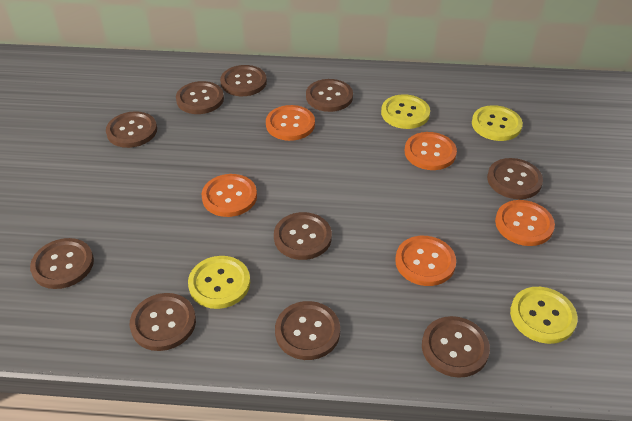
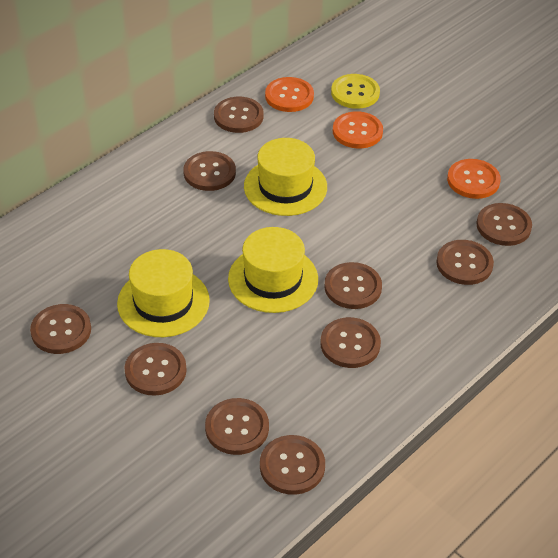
orange button: [202,174,257,217] [266,105,315,141] [395,236,456,286] [405,132,457,170] [495,200,555,246] = 5 -> [265,77,314,112] [333,111,383,148] [447,159,501,199] = 3
yellow button: [188,256,250,309] [381,94,430,129] [472,105,523,141] [510,287,578,344] = 4 -> [331,74,380,109] = 1
yellow hat: none = 0 -> [117,249,210,337] [228,227,318,313] [244,138,327,216] = 3

